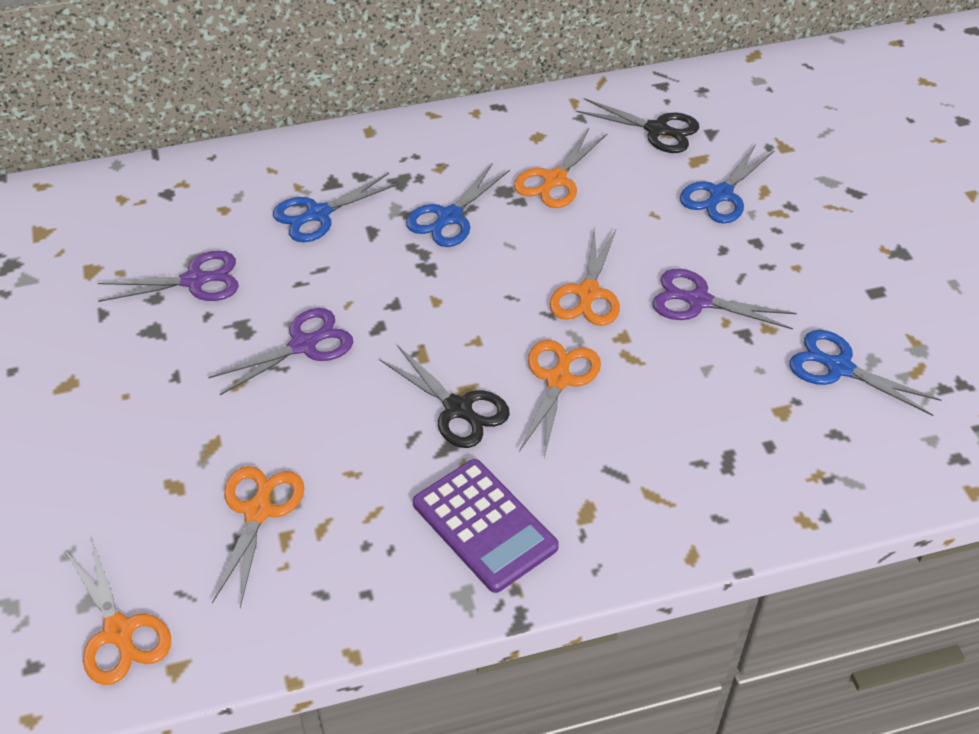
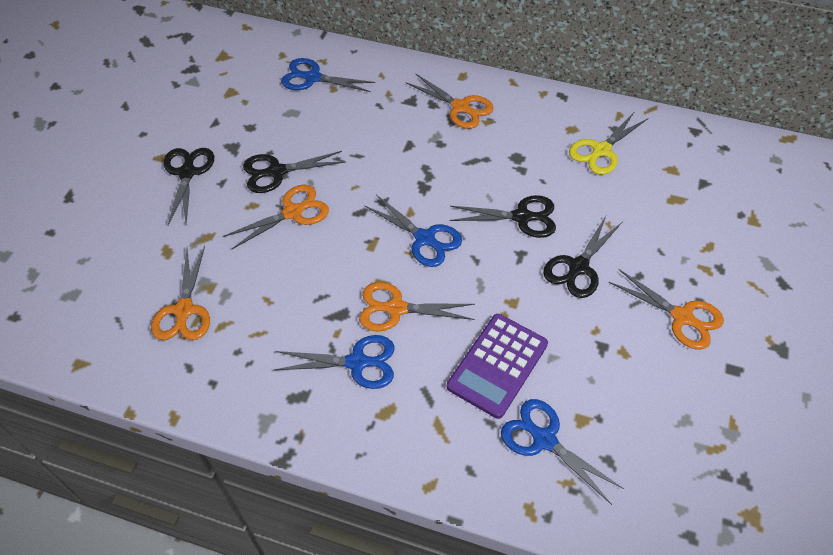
black scissors: [379,345,510,448] [576,98,700,153] = 2 -> [164,148,214,225] [243,151,346,193] [450,195,556,238] [543,216,622,298] = 4
purple scissors: [98,251,239,302] [208,308,353,395] [652,269,797,330] = 3 -> none = 0
yellow scissors: none = 0 -> [569,111,647,175] = 1

